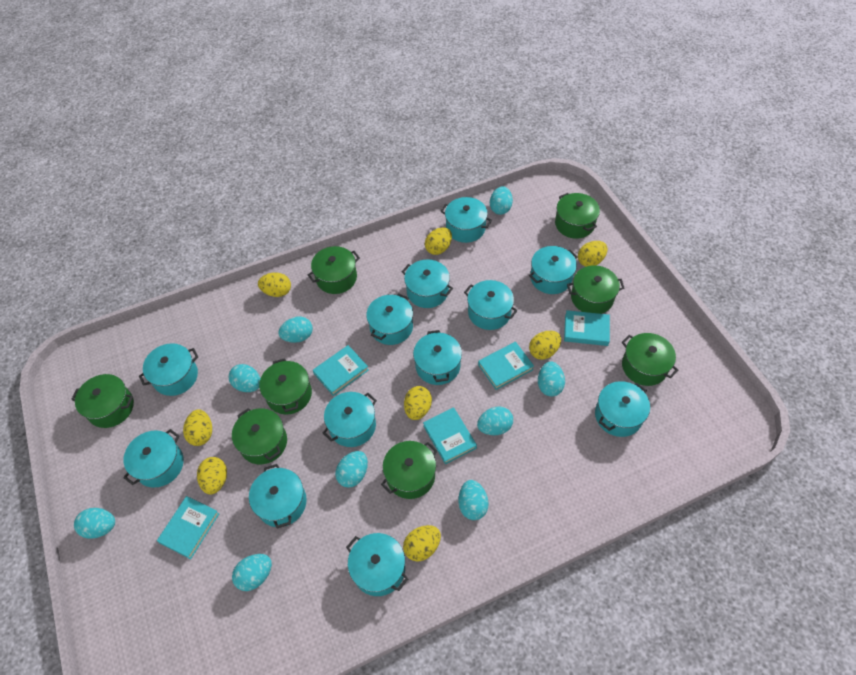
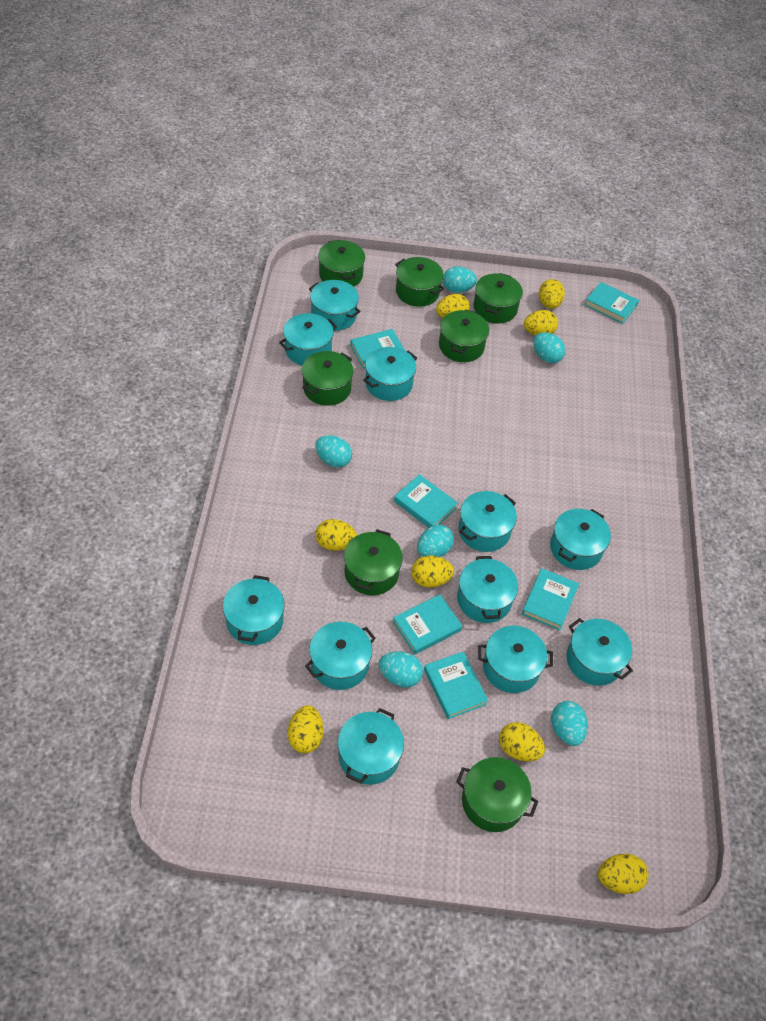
green pot: [71,374,134,428] [232,408,287,464] [259,358,312,414] [307,246,360,294] [381,441,437,499] [555,193,600,239] [567,265,624,314] [622,333,678,386] = 8 -> [302,351,353,406] [318,240,365,287] [344,529,403,595] [395,257,444,307] [439,310,489,362] [456,757,538,832] [474,273,523,324] = 7
turquoise book: [157,496,220,559] [313,345,369,396] [423,407,477,464] [478,342,534,390] [564,310,610,346] = 5 -> [350,329,405,369] [393,594,462,655] [394,474,458,528] [424,651,488,719] [522,568,579,631] [585,282,639,324] = 6
turquoise egg: [74,508,115,538] [229,364,261,392] [232,554,272,591] [278,316,313,343] [335,451,368,488] [458,480,489,520] [477,407,513,435] [490,186,513,215] [538,361,565,397] = 9 -> [315,435,352,468] [378,651,423,688] [417,525,454,557] [443,267,477,293] [533,332,566,363] [551,701,588,746] = 6
turquoise pot: [123,429,184,488] [139,343,198,396] [249,464,307,529] [323,392,377,447] [346,533,408,596] [366,293,413,345] [402,259,453,308] [413,330,462,385] [441,197,492,243] [464,280,518,330] [529,246,578,294] [595,381,650,437] = 12 -> [223,575,285,645] [279,313,337,366] [305,622,376,690] [309,280,361,331] [338,708,404,785] [363,347,417,401] [457,556,518,623] [458,491,517,552] [478,626,553,693] [550,509,611,570] [566,618,633,686] = 11

